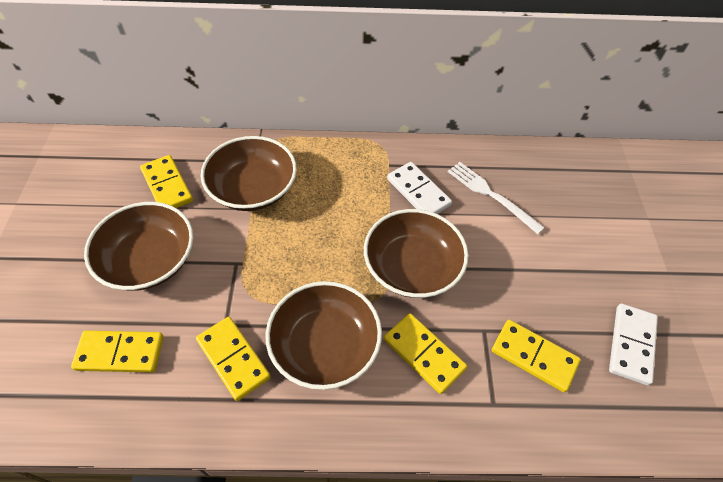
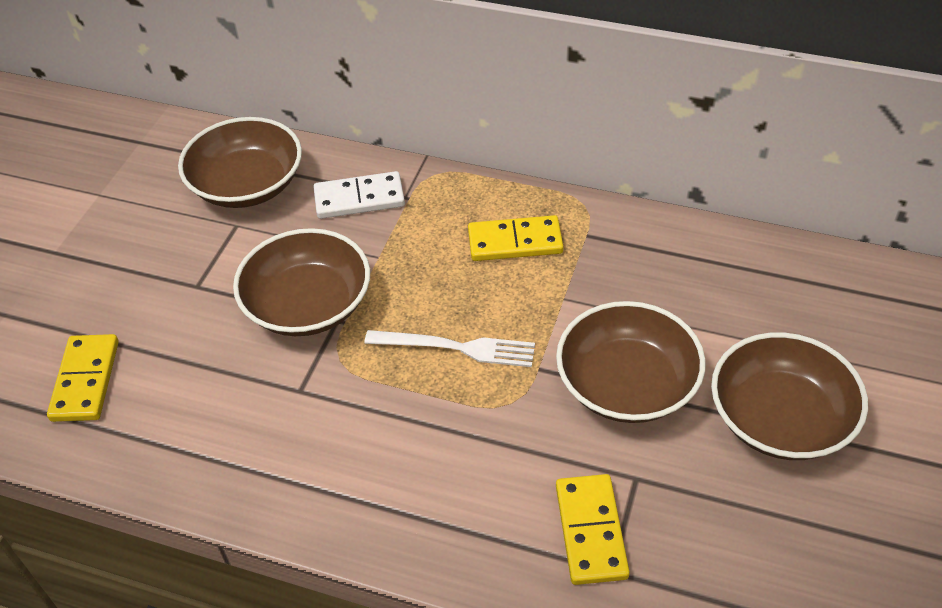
white domino: [387,162,452,214] [609,303,658,385] = 2 -> [313,171,405,219] = 1
yellow domino: [71,331,164,373] [140,155,193,208] [196,317,271,401] [384,313,467,394] [492,320,581,392] = 5 -> [47,334,119,422] [468,215,564,261] [556,474,630,585] = 3

